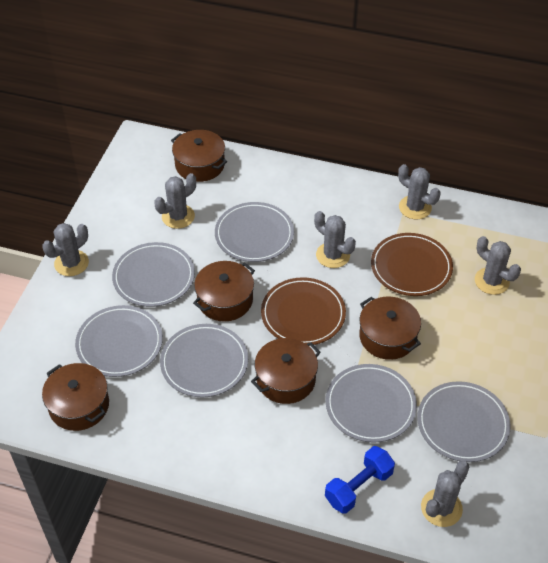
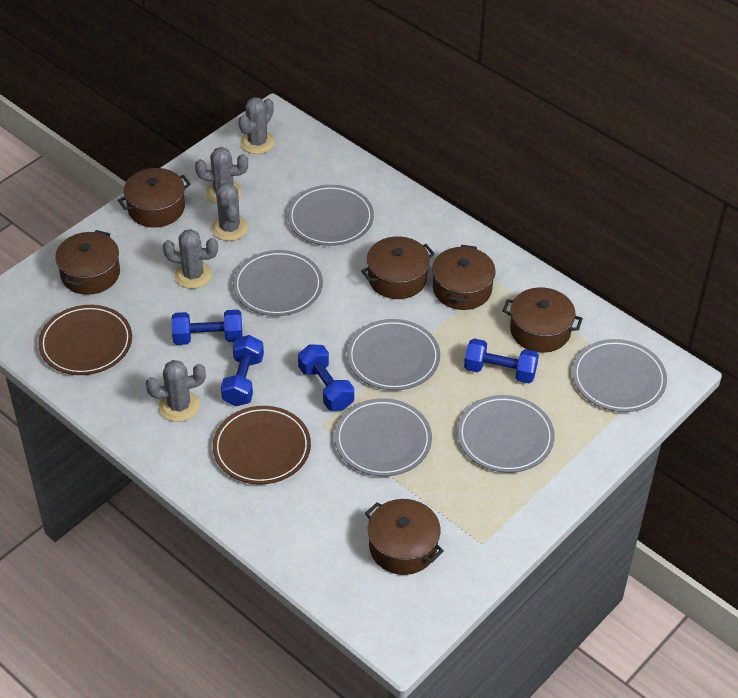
blue dumbbell: [325,446,395,514] = 1 -> [171,310,242,345] [221,335,264,406] [298,345,354,411] [464,338,539,383] = 4
brown pot: [42,363,109,431] [171,130,227,182] [193,261,255,321] [251,338,321,404] [359,297,421,360] = 5 -> [55,230,120,295] [118,168,191,227] [361,236,435,299] [365,499,444,575] [432,245,496,310] [503,287,583,353] = 6
grey cactus: [42,223,89,276] [154,173,196,229] [314,211,356,268] [398,164,440,219] [421,461,469,527] [475,236,521,295] = 6 -> [146,360,206,422] [163,229,218,289] [195,147,248,204] [211,180,248,241] [238,97,275,154] = 5

